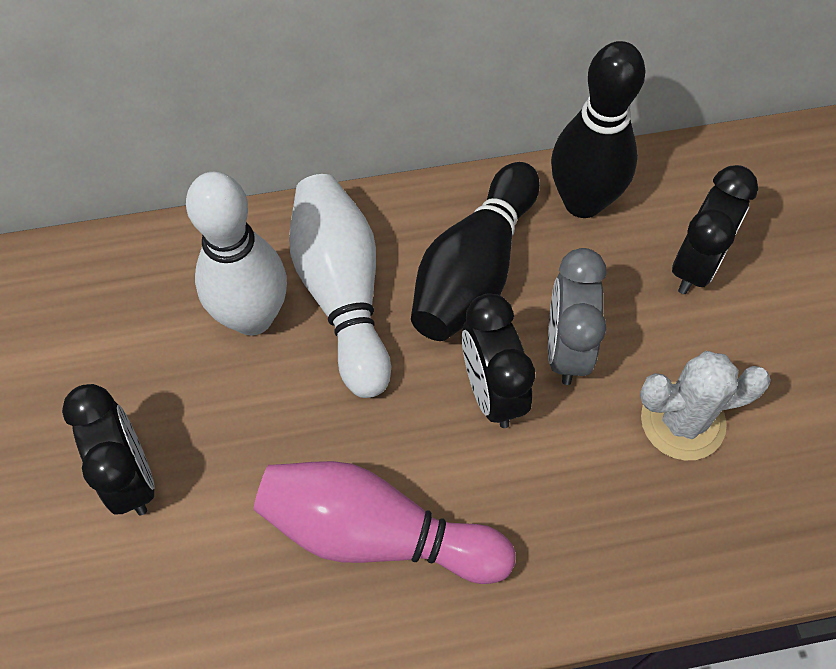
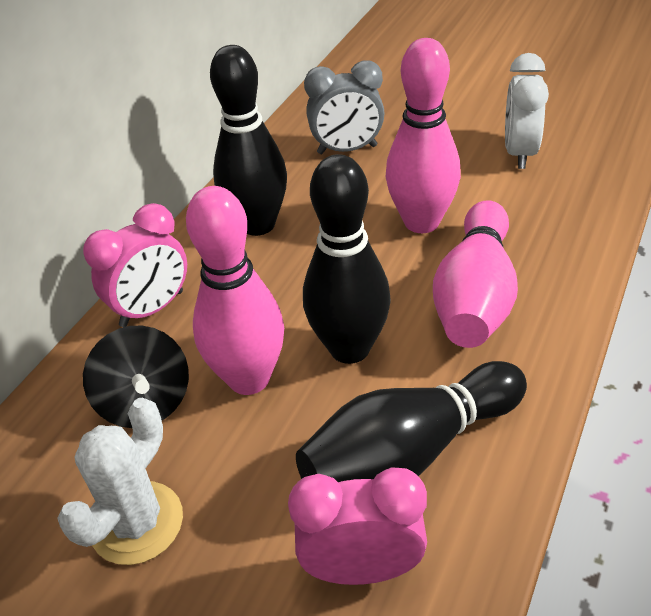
black bowling pin: [411,162,540,341] [551,41,646,218] = 2 -> [210,45,287,236] [296,361,527,482] [303,154,391,364] = 3
black clock: [62,384,155,515] [462,293,535,428] [672,165,758,294] = 3 -> none = 0
black spinning top: none = 0 -> [83,326,189,428] = 1
pink bowling pin: [254,461,516,584] = 1 -> [186,186,284,395] [386,38,461,233] [433,200,518,348] = 3
pink clock: none = 0 -> [83,203,187,327] [288,467,427,585] = 2
white bowling pin: [186,172,287,336] [289,174,391,398] = 2 -> none = 0
white clock: none = 0 -> [505,53,549,169] = 1

